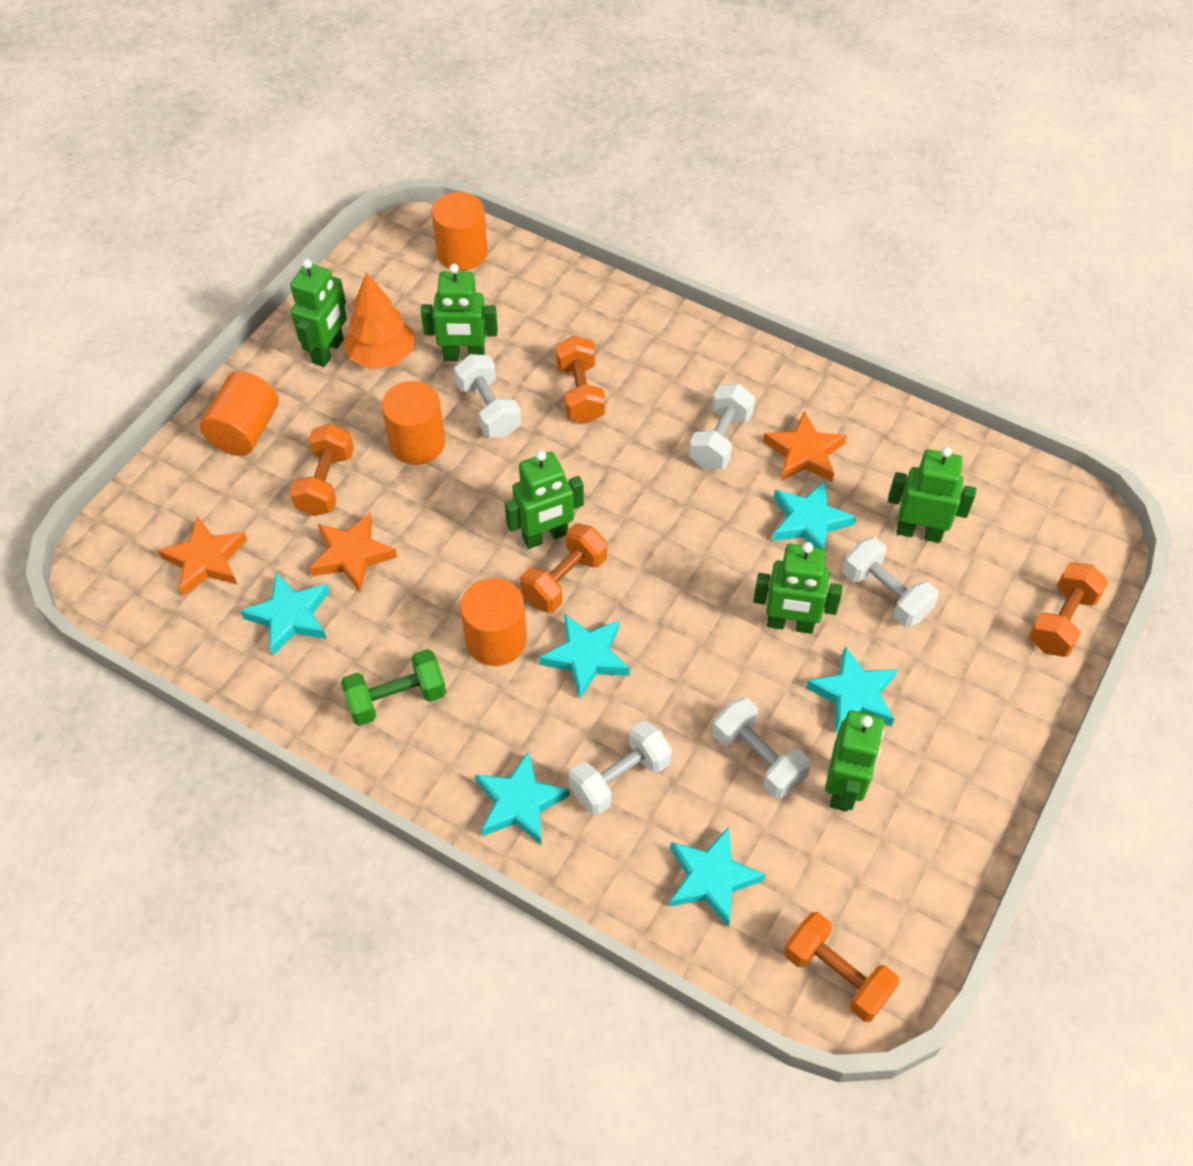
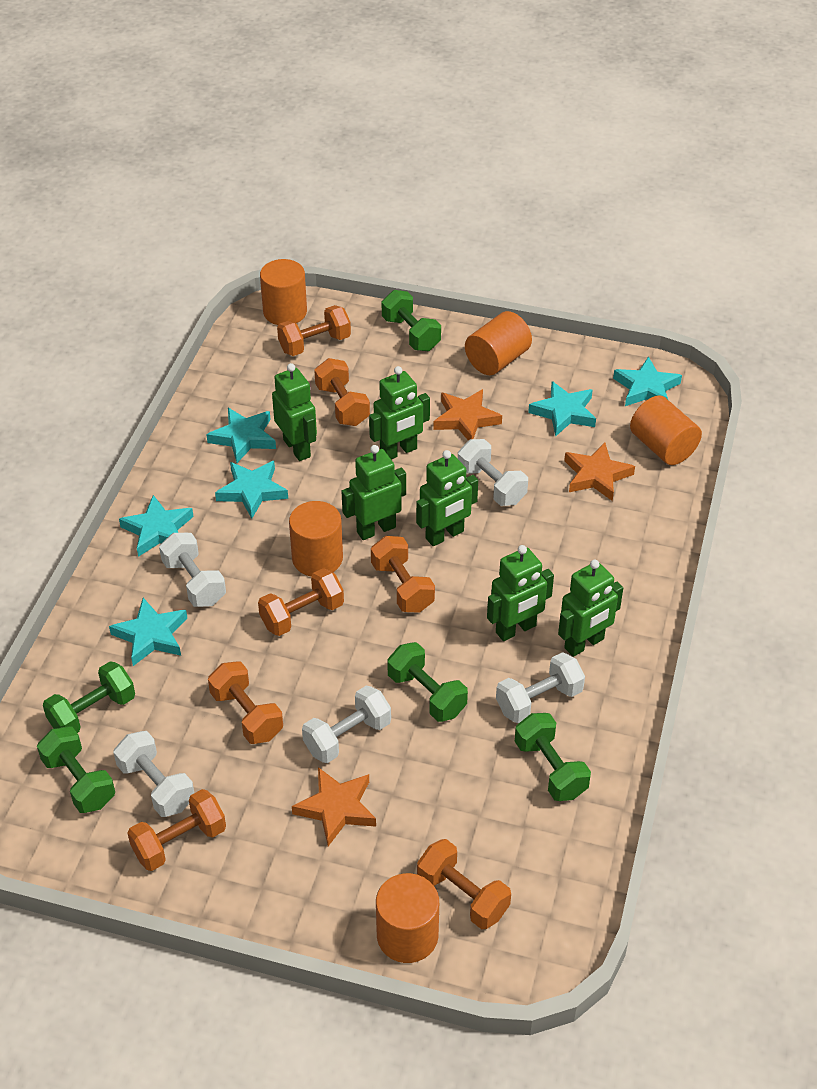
green dumbbell: [341,649,446,726] = 1 -> [37,726,115,813] [43,661,135,733] [382,290,441,351] [387,642,468,722] [515,713,591,801] = 5
orange cylinder: [200,371,279,456] [382,381,445,465] [432,192,488,271] [460,578,527,666] = 4 -> [260,259,307,325] [289,501,343,576] [376,873,439,963] [465,311,532,375] [630,396,702,465] = 5
orange dumbbell: [290,424,354,516] [520,524,607,613] [556,336,606,423] [784,912,900,1022] [1029,563,1109,657] = 5 -> [127,789,226,871] [208,661,283,744] [258,568,344,636] [277,305,351,356] [314,358,370,426] [371,536,435,613] [417,839,511,929] = 7
orange tree: [343,272,415,369] = 1 -> none = 0

